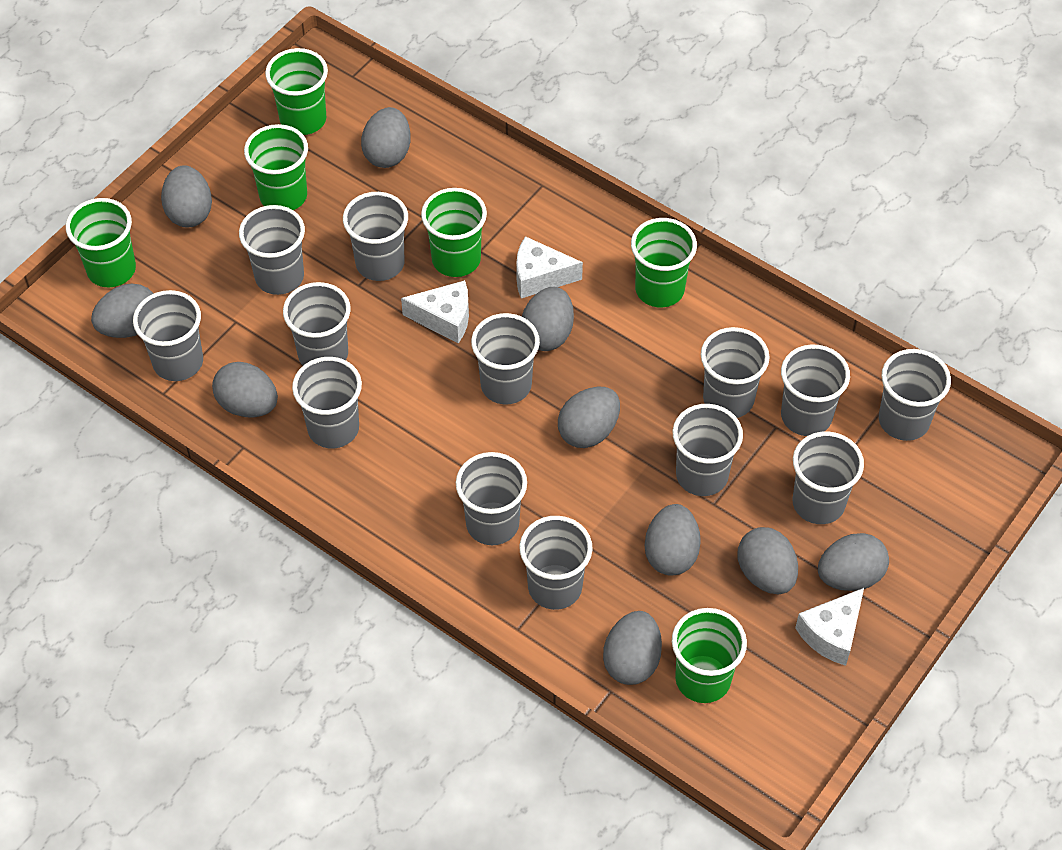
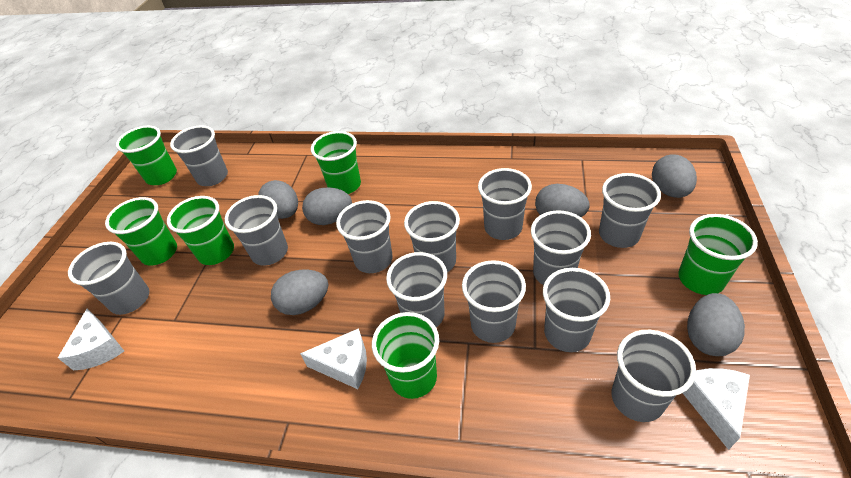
grey cup: [133,290,203,381] [239,205,305,295] [283,282,351,365] [292,357,362,448] [343,192,408,281] [456,452,527,545] [471,313,540,404] [520,516,592,610] [672,404,743,496] [701,327,770,418] [781,344,850,436] [792,432,864,524] [879,349,951,441] = 13 -> [68,242,149,315] [170,125,228,186] [225,195,288,266] [336,200,393,273] [386,252,447,327] [404,201,460,272] [462,260,526,343] [478,168,532,240] [531,210,591,285] [543,268,610,352] [599,173,661,248] [611,330,696,422] = 12
grey egg: [91,284,154,338] [161,165,212,228] [212,362,278,418] [361,107,411,168] [522,287,574,351] [558,387,620,448] [603,611,662,685] [645,504,701,576] [738,527,798,594] [818,533,889,591] = 10 -> [258,180,298,219] [271,269,328,315] [302,187,352,225] [535,184,590,217] [652,154,697,198] [687,293,745,356] = 6

